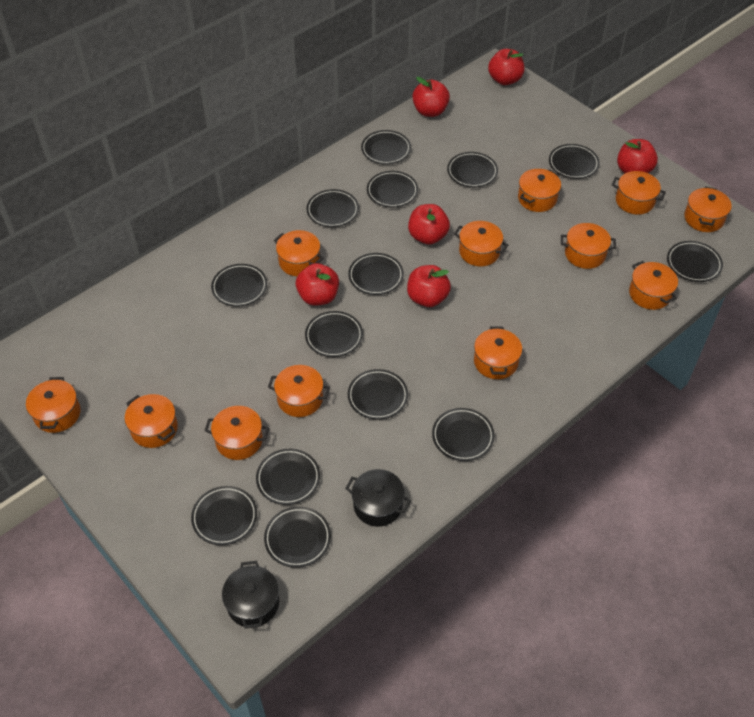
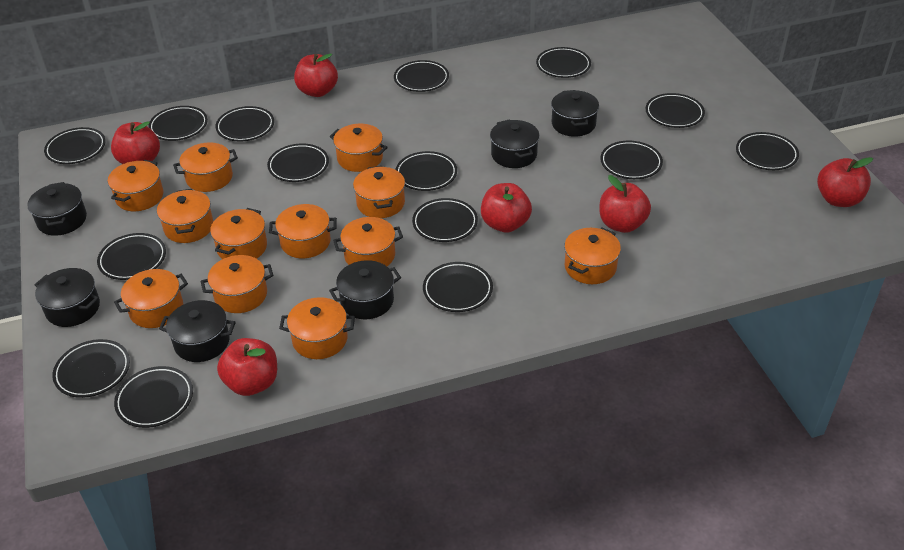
black plate: [191,486,257,545] [211,264,267,307] [256,449,320,505] [264,506,331,568] [305,311,363,357] [307,189,359,227] [348,253,404,295] [348,369,408,420] [361,130,411,164] [367,171,418,208] [432,408,495,461] [447,152,498,187] [549,144,600,179] [667,241,723,282] = 14 -> [44,127,106,164] [52,339,130,398] [97,233,166,280] [114,366,193,428] [148,106,208,141] [215,106,274,141] [267,144,329,182] [394,60,449,92] [395,151,457,191] [412,198,478,242] [423,262,493,312] [536,47,591,78] [600,141,663,179] [646,93,705,128] [736,132,799,170] = 15
black pot: [222,561,279,629] [345,469,411,527] = 2 -> [27,182,87,236] [34,268,100,327] [159,300,236,362] [329,260,401,319] [490,119,540,168] [551,90,599,137] = 6

